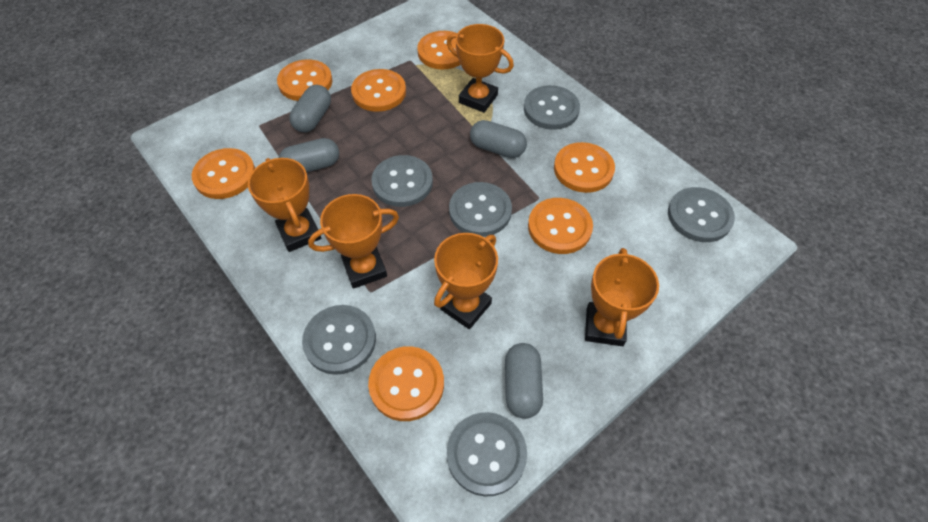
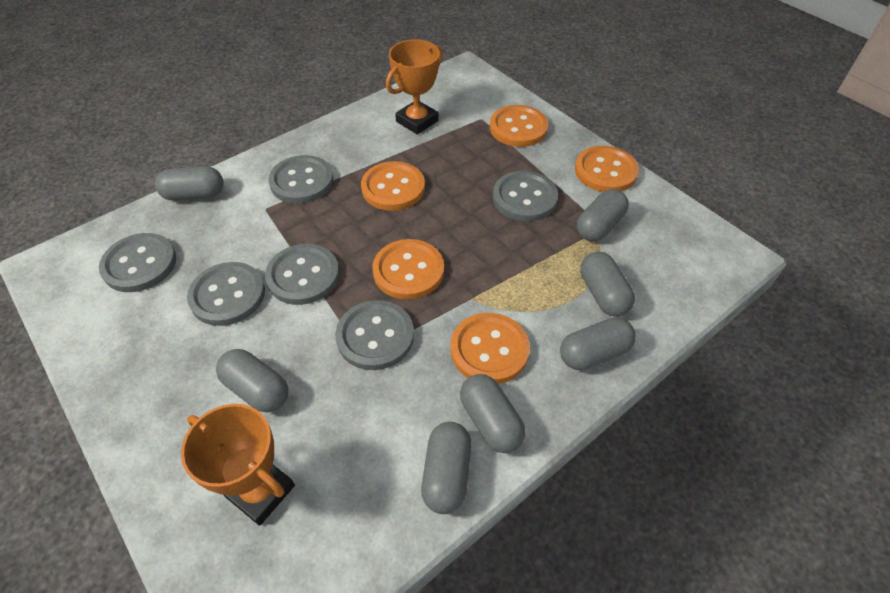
grey capsule: [279,138,339,173] [289,85,331,133] [470,120,527,158] [505,343,543,419] = 4 -> [155,166,224,201] [216,349,288,412] [421,422,471,514] [460,374,525,453] [560,317,636,370] [577,189,629,241] [580,252,635,317] = 7
orange button: [192,148,255,199] [277,59,333,101] [351,69,406,112] [368,346,444,421] [417,31,461,70] [528,198,593,254] [554,142,615,193] = 7 -> [361,161,425,211] [372,239,444,300] [451,313,530,384] [490,105,548,147] [575,146,639,192] = 5
orange trophy: [248,158,321,252] [308,194,399,289] [434,233,498,329] [447,24,514,113] [585,248,659,346] = 5 -> [181,404,295,526] [386,40,443,135] = 2

